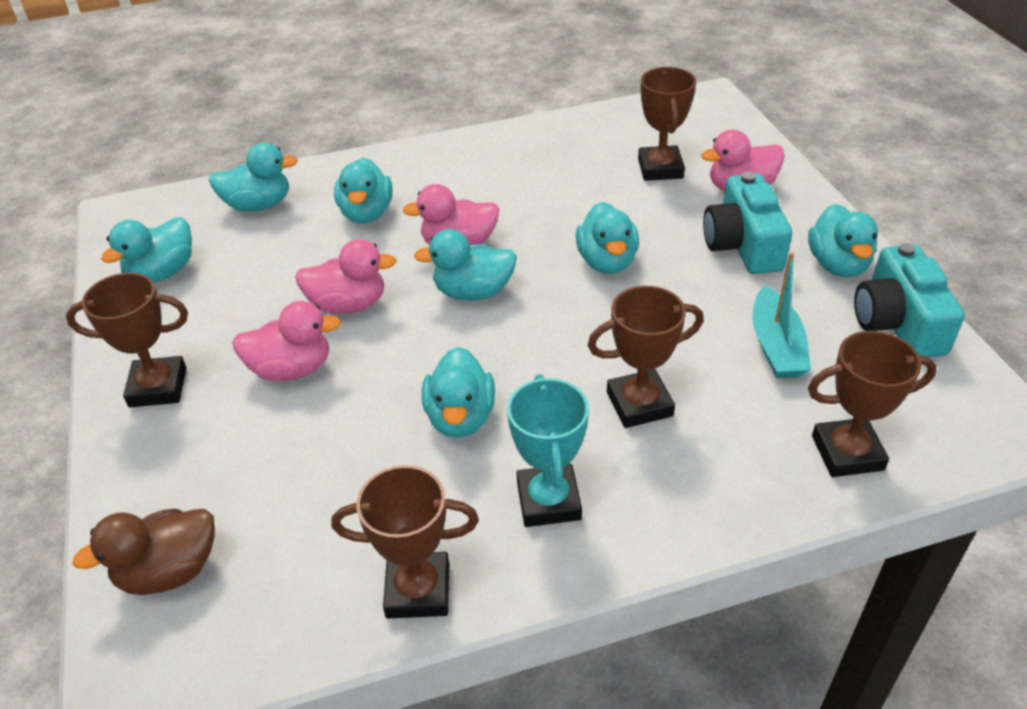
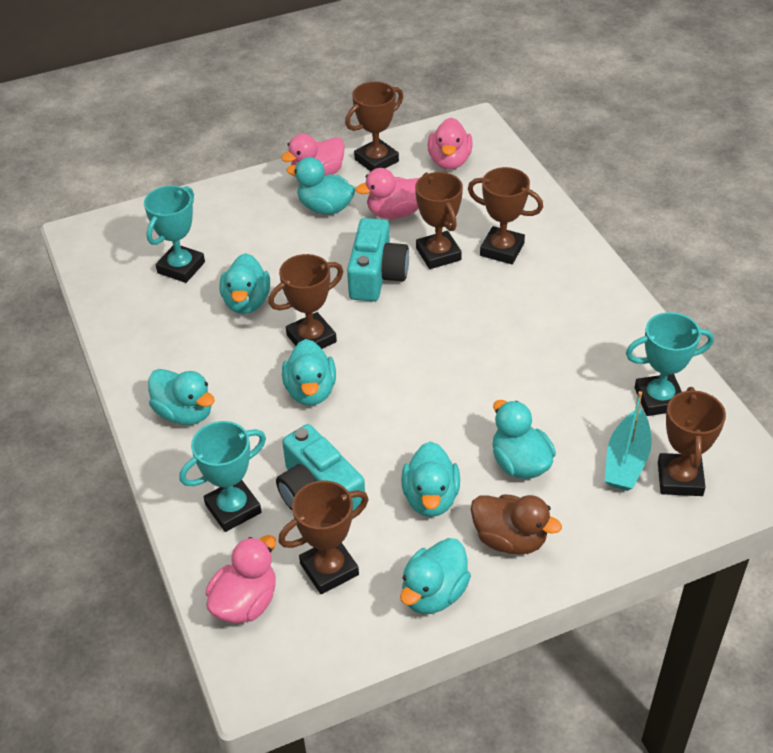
brown trophy: [66,273,188,407] [331,465,479,619] [588,286,704,428] [638,67,696,181] [808,331,937,477] = 5 -> [268,254,343,349] [278,481,368,594] [345,82,403,171] [415,172,463,269] [468,167,543,264] [658,387,726,496] = 6
turquoise trophy: [507,374,589,527] = 1 -> [144,186,205,283] [179,421,266,532] [626,312,714,416] = 3

